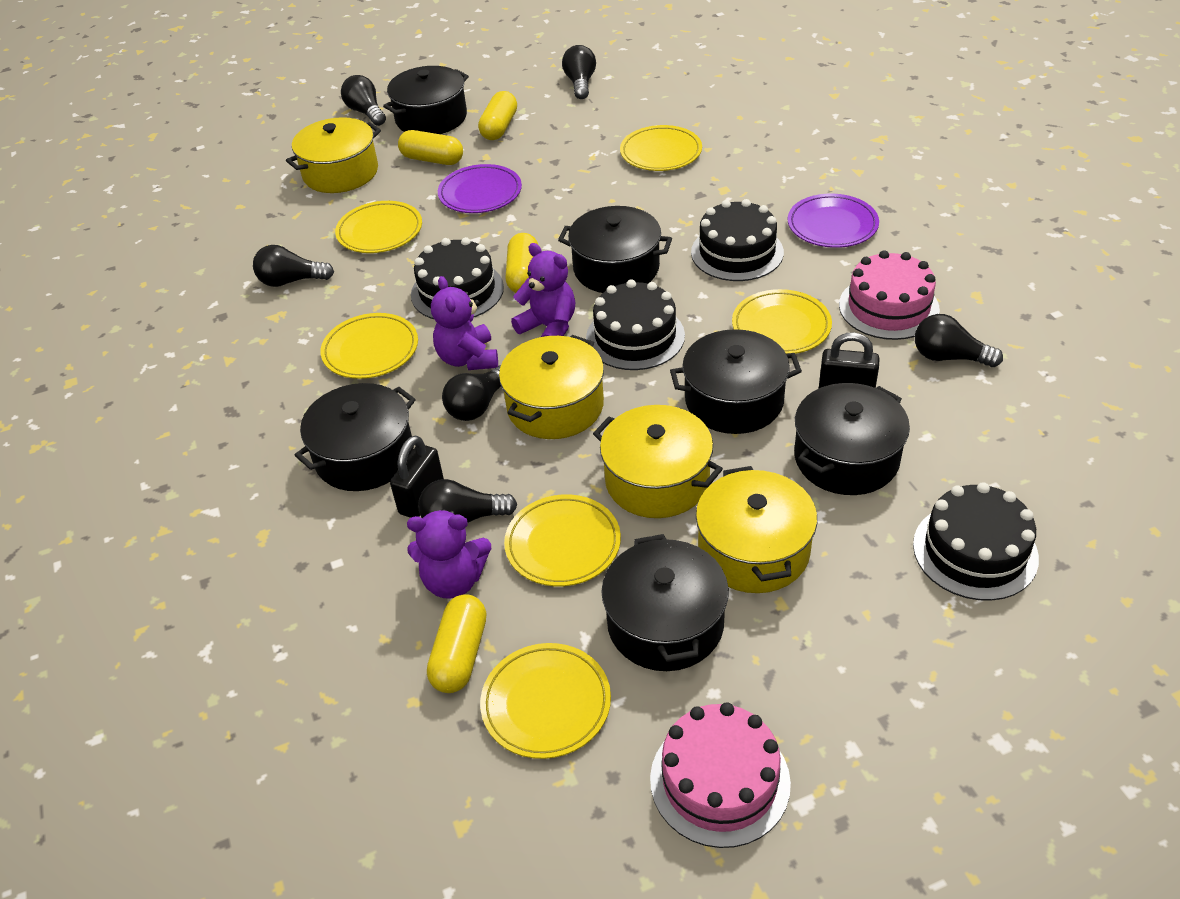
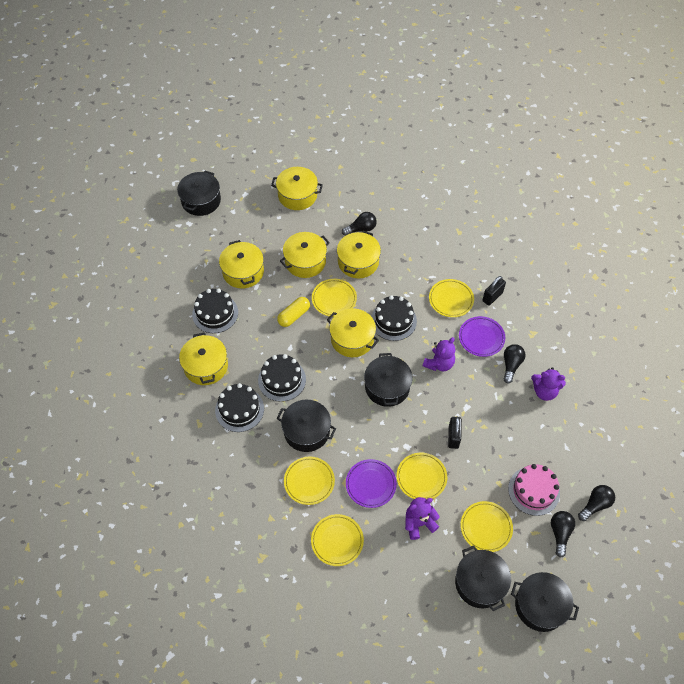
black light bulb: [253,245,334,287] [341,75,386,126] [418,479,517,522] [442,365,501,421] [562,45,596,99] [915,314,1003,367] = 6 -> [342,212,377,236] [504,344,526,383] [551,511,575,558] [578,485,615,521] = 4
black pot: [295,383,416,491] [383,66,469,134] [558,206,672,293] [601,534,729,671] [670,329,802,434] [794,383,910,495] = 6 -> [177,171,221,216] [276,400,336,452] [364,353,412,407] [455,545,511,611] [511,572,579,632] = 5
pink cake: [650,702,791,848] [839,250,940,340] = 2 -> [508,464,560,516] = 1
yellow capsule: [398,130,463,165] [427,594,486,693] [478,91,517,140] [505,233,538,293] = 4 -> [277,297,310,327] = 1
yellow pot: [286,117,381,193] [499,335,604,439] [593,405,723,518] [696,466,817,593] = 4 -> [179,332,228,385] [219,240,264,288] [271,167,323,210] [280,232,330,278] [327,308,379,357] [337,231,381,278] = 6

